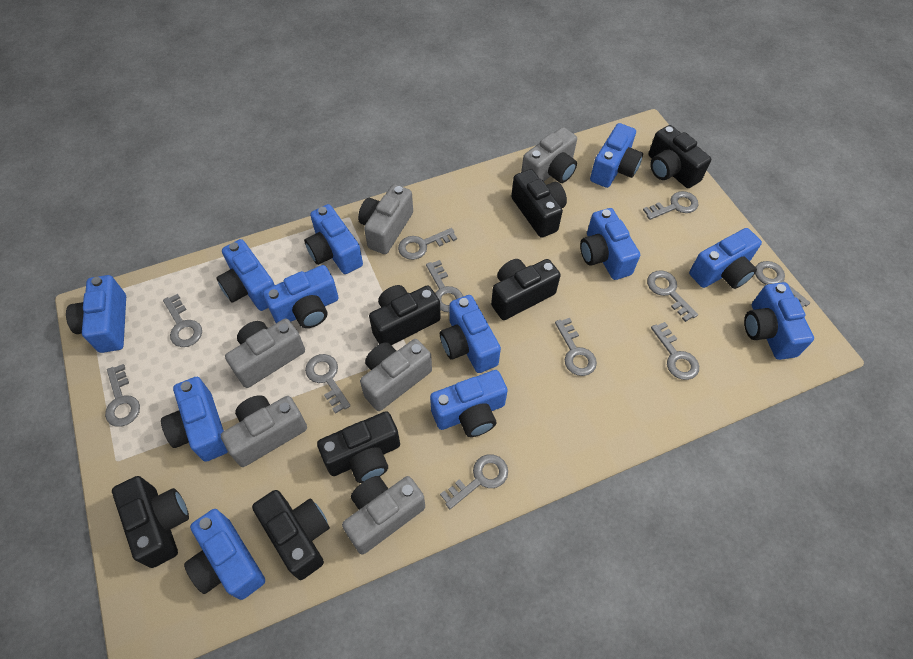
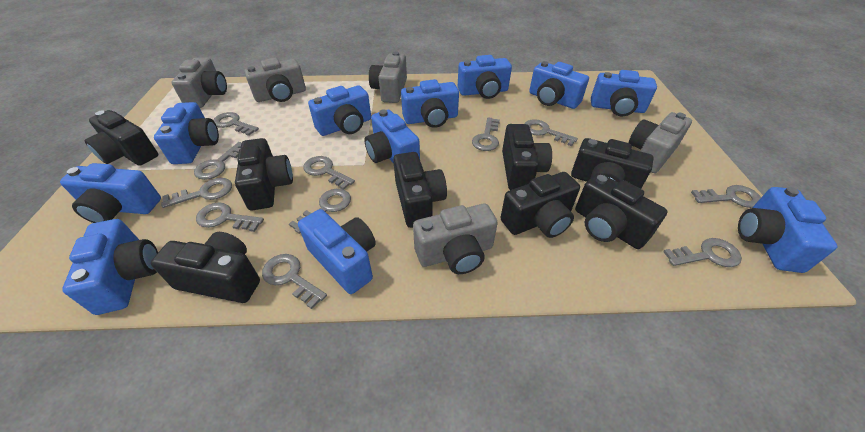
black camera: [112,476,189,568] [252,490,330,580] [317,411,400,483] [369,285,441,345] [491,259,561,320] [511,169,567,238] [649,125,711,188] = 7 -> [84,110,159,166] [151,232,260,303] [235,138,293,210] [393,152,447,228] [501,172,580,238] [502,124,552,190] [571,138,654,189] [575,173,668,249] = 8
blue camera: [66,275,126,353] [161,377,228,462] [184,509,265,600] [216,239,274,311] [263,265,338,328] [304,204,363,274] [430,370,508,437] [440,295,501,373] [580,208,640,280] [590,123,643,188] [689,228,762,289] [744,282,814,360] = 12 -> [60,163,161,223] [62,219,158,315] [154,102,219,164] [298,209,376,294] [308,86,371,136] [364,109,420,164] [401,79,459,128] [457,55,512,99] [529,61,589,109] [591,70,657,116] [738,187,838,273] = 11
grey camera: [221,395,307,467] [225,318,305,388] [342,476,425,555] [358,184,413,254] [360,339,432,411] [521,127,577,183] = 6 -> [171,58,227,108] [244,58,306,102] [369,51,407,103] [413,203,498,274] [629,112,692,173] = 5

